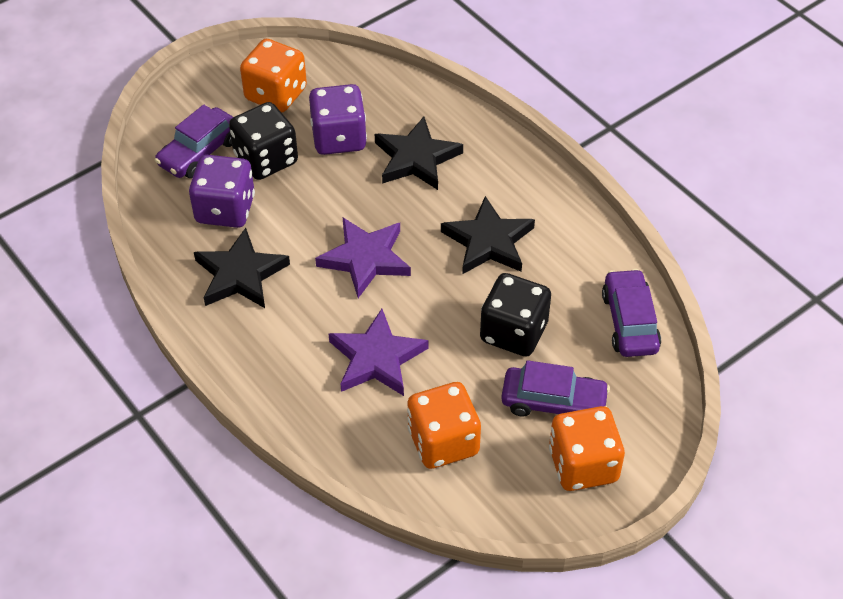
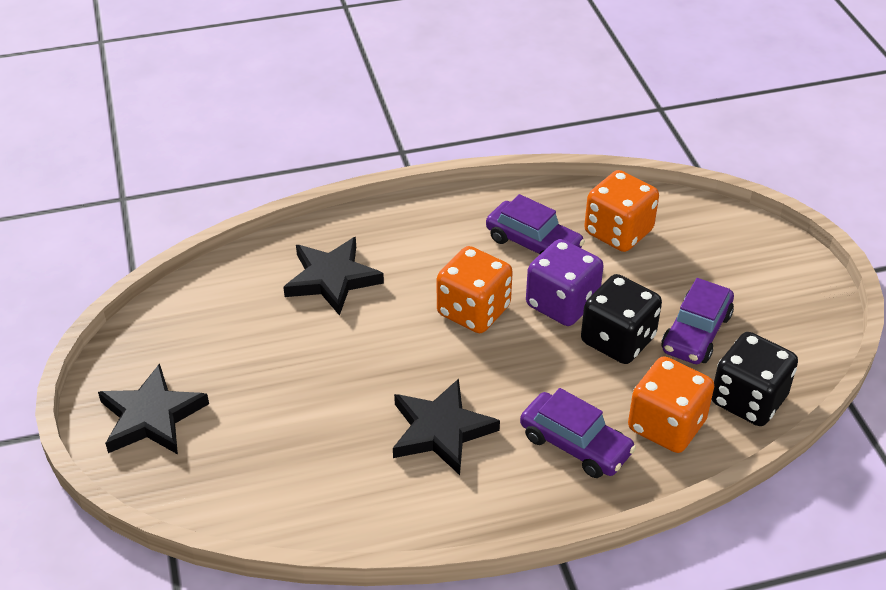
purple dice: [189,155,255,228] [309,84,367,155] = 2 -> [526,239,604,326] = 1
purple star: [315,218,411,298] [329,309,428,396] = 2 -> none = 0

